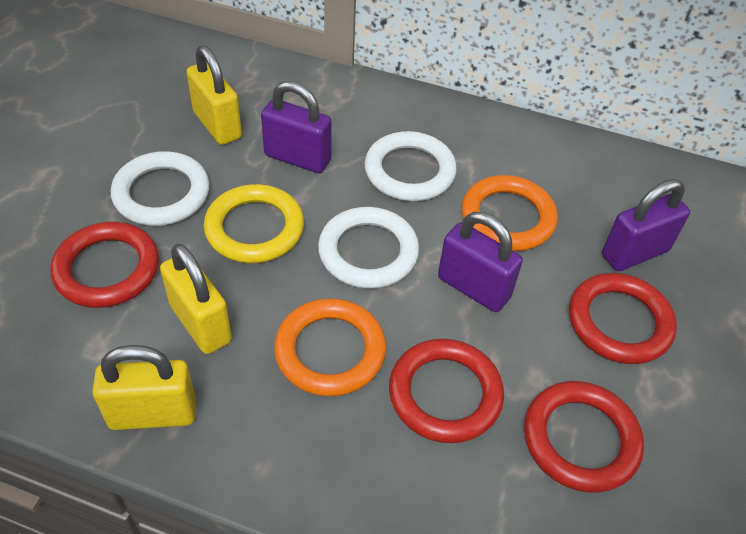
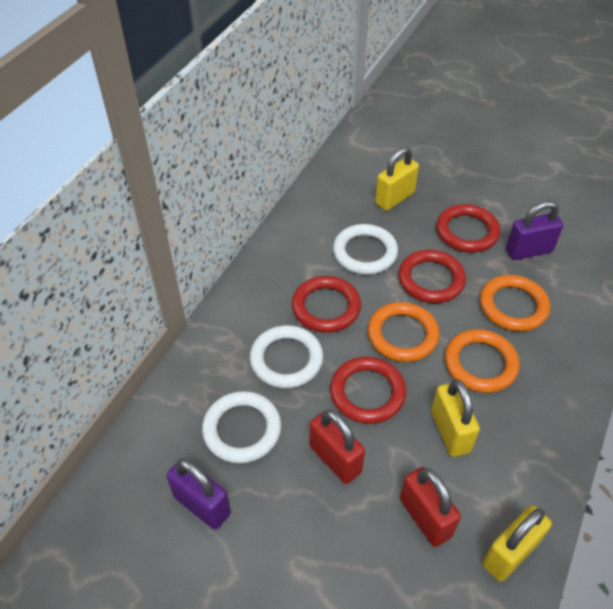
orange ring: [274,298,386,396] [462,175,558,251] = 2 -> [368,302,440,362] [445,329,520,393] [480,275,550,332] = 3
purple padlock: [261,81,332,173] [438,212,523,312] [602,179,690,271] = 3 -> [166,458,231,530] [506,201,564,260] = 2
red padlock: none = 0 -> [310,410,365,484] [400,467,461,547] = 2
yellow ring: [204,184,304,263] = 1 -> none = 0

